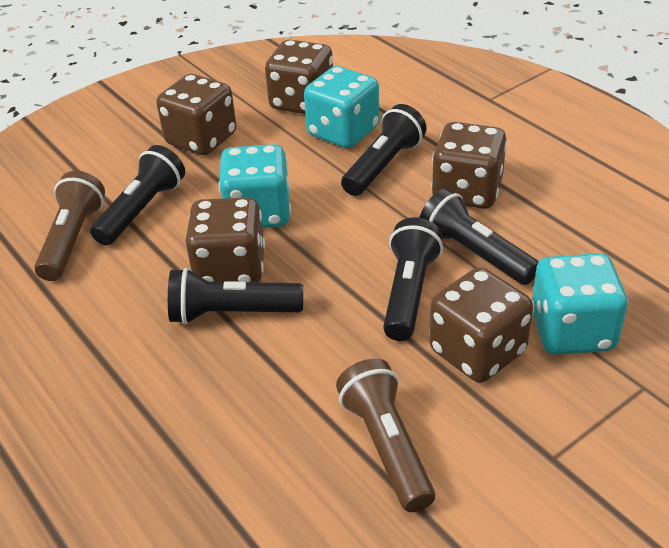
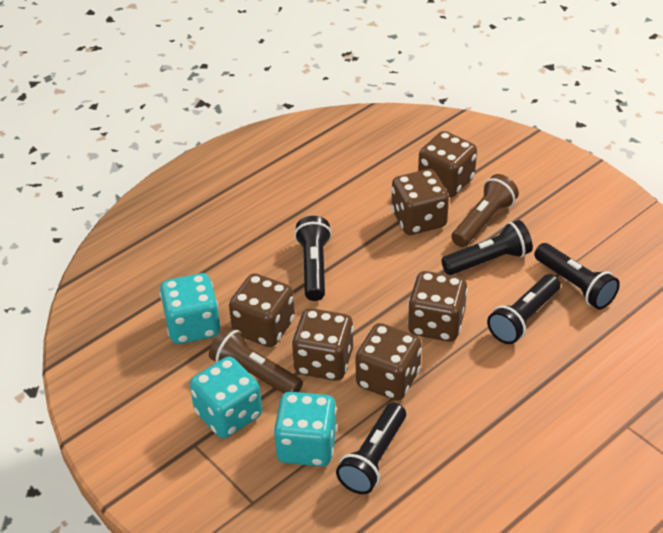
brown dice: [157,74,236,155] [185,197,265,282] [265,40,333,114] [429,267,533,383] [431,122,507,209] = 5 -> [229,273,295,347] [292,308,354,381] [356,323,422,401] [391,169,449,235] [408,271,468,342] [418,131,477,197] = 6

